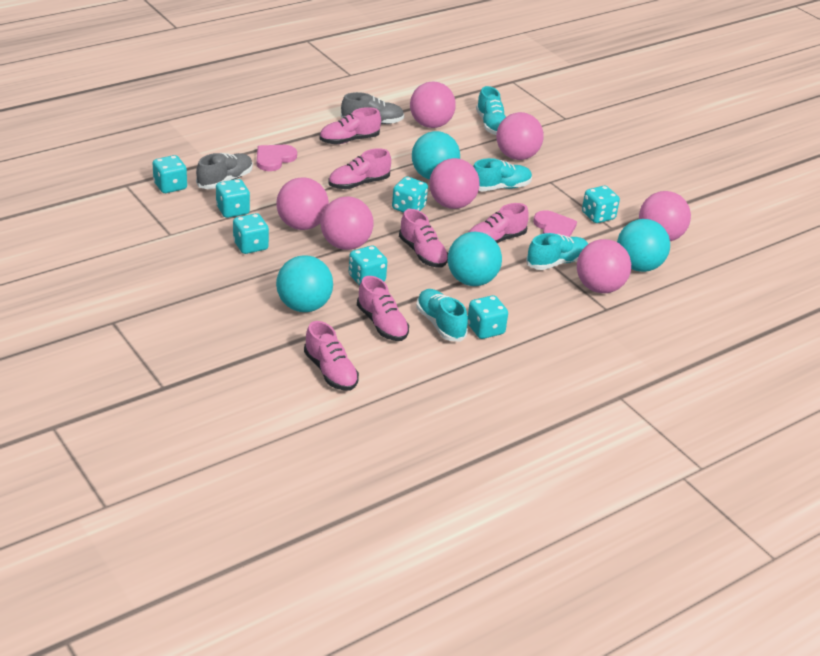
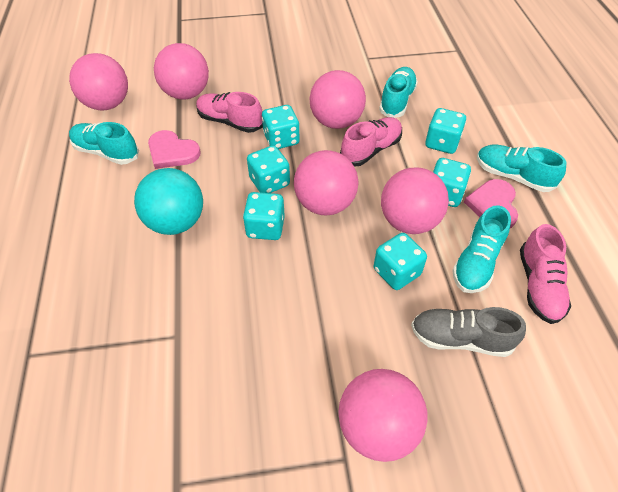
grey shoe: [196,153,253,189] [341,92,404,124] = 2 -> [411,307,526,357] = 1
pink ball: [276,178,329,230] [320,197,374,250] [410,82,456,128] [429,158,480,209] [496,112,544,160] [577,239,631,293] [639,191,691,241] = 7 -> [69,53,128,110] [154,43,209,100] [294,150,359,216] [309,70,366,129] [338,369,427,462] [381,167,449,234] = 6
pink shoe: [304,321,359,391] [319,107,381,144] [328,148,391,189] [357,276,409,341] [399,209,448,268] [469,203,529,243] = 6 -> [196,92,263,133] [340,117,402,167] [520,224,571,324] = 3
turquoise ball: [276,255,333,312] [412,131,460,180] [448,232,502,286] [617,219,670,272] = 4 -> [134,168,203,235] = 1
turquoise dice: [153,155,187,193] [216,179,250,218] [233,213,269,254] [349,245,387,286] [392,176,428,213] [468,295,508,339] [582,186,620,223] = 7 -> [243,192,285,240] [247,145,290,193] [262,105,300,149] [374,233,427,290] [425,108,466,154] [433,158,471,207] = 6

